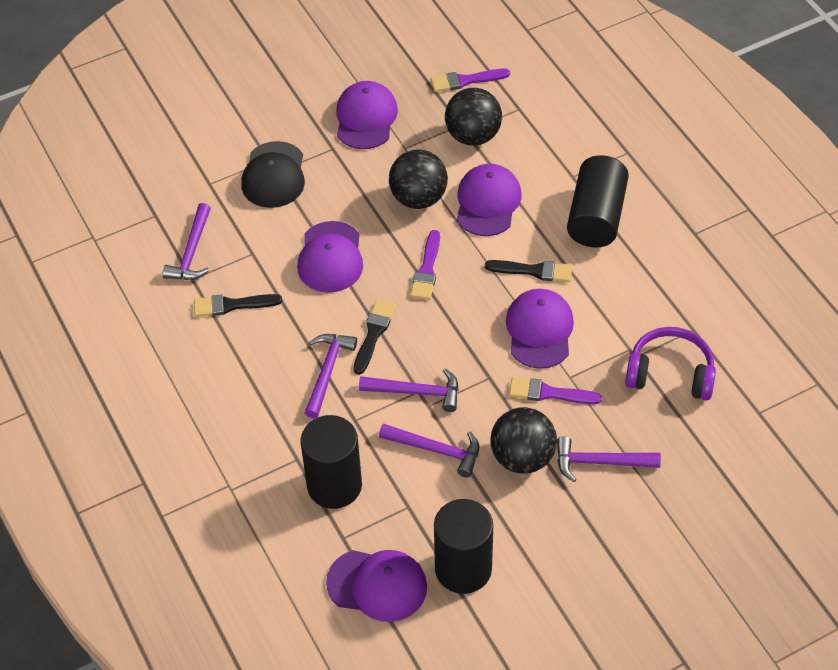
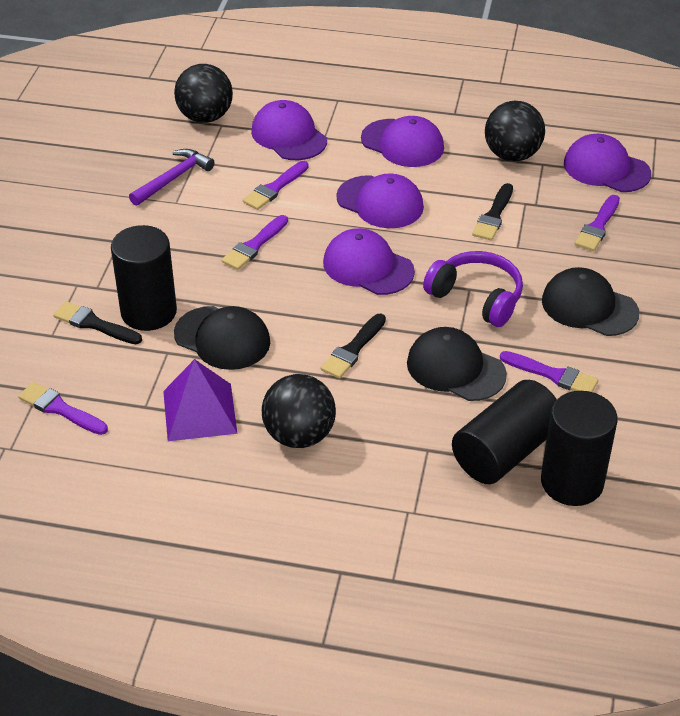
black cap: [241,141,305,208] = 1 -> [174,306,270,370] [407,327,507,401] [542,267,639,336] = 3
purple brush: [410,230,440,300] [431,69,510,92] [509,377,602,404] = 3 -> [18,382,108,435] [222,215,288,270] [243,161,309,210] [500,351,598,392] [575,195,620,251] = 5
purple hammer: [163,203,211,280] [305,334,357,418] [359,368,458,412] [379,423,479,477] [557,436,661,482] = 5 -> [129,149,215,206] = 1
purple pyramid: none = 0 -> [163,359,238,441] = 1

